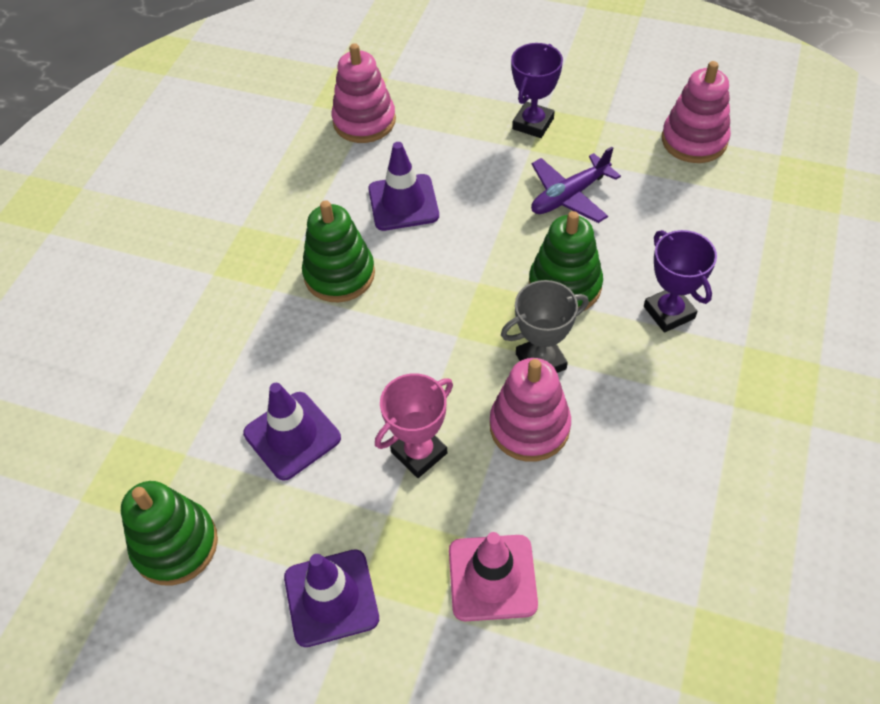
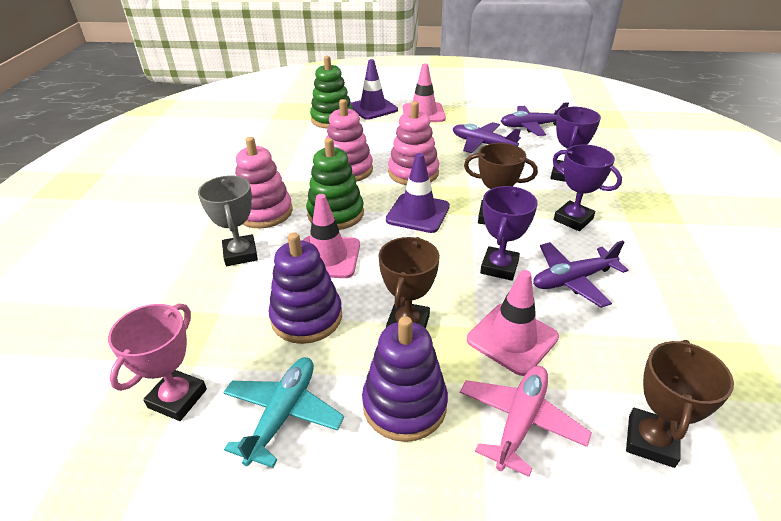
brown trophy: none = 0 -> [379,237,440,329] [464,143,538,224] [626,340,734,468] = 3
green stacking toy: [121,481,218,586] [302,200,375,302] [529,211,603,311] = 3 -> [306,138,364,230] [310,56,353,129] = 2
pink plane: none = 0 -> [460,366,592,477] = 1
pink traffic cone: [449,532,538,622] = 1 -> [303,194,360,278] [403,64,446,122] [467,270,559,376] = 3
purple plane: [531,147,621,223] = 1 -> [453,122,521,153] [501,102,569,136] [533,240,628,308] = 3
purple stacking toy: none = 0 -> [268,232,342,344] [362,316,448,442] = 2
purple traffic cone: [243,383,341,481] [284,549,379,647] [368,142,439,231] = 3 -> [350,59,398,120] [386,153,450,233] = 2
purple trophy: [511,43,563,138] [644,230,717,333] = 2 -> [480,186,538,281] [551,107,601,182] [553,144,622,231] = 3
turquoise plane: none = 0 -> [223,357,344,468] = 1

